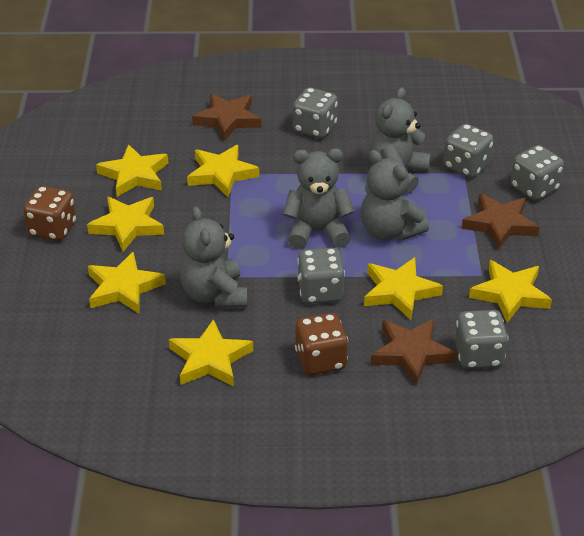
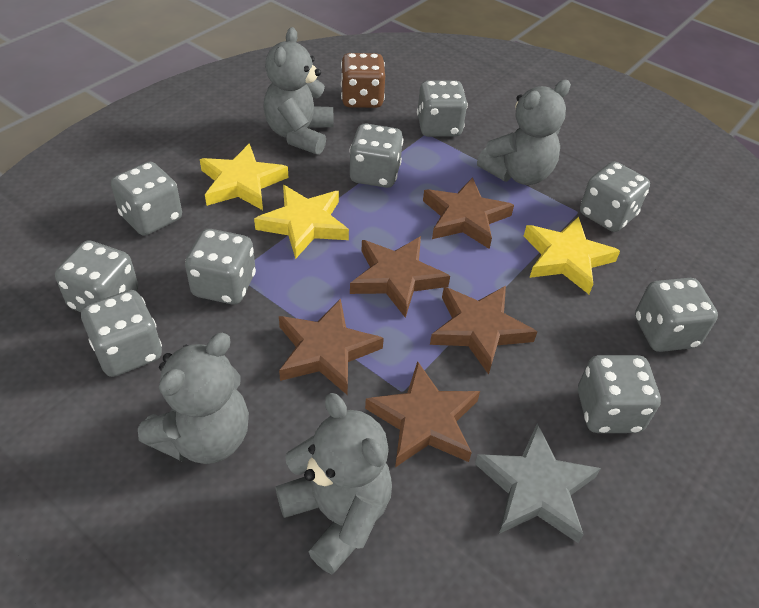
brown dice: [23,186,76,241] [295,313,348,375] = 2 -> [341,53,385,108] = 1
brown star: [192,93,261,141] [371,319,456,386] [462,193,539,250] = 3 -> [279,299,384,395] [350,236,450,318] [365,361,480,467] [423,177,514,249] [430,286,537,375] = 5
grey dice: [293,88,338,138] [297,248,345,304] [443,124,494,178] [455,310,508,369] [511,145,564,201] = 5 -> [55,240,138,312] [81,290,162,377] [111,162,182,236] [185,229,256,305] [349,123,403,188] [417,80,468,137] [578,355,661,433] [580,162,650,232] [635,278,718,352] = 9
grey star: none = 0 -> [475,423,601,543] = 1
yellow star: [87,197,164,252] [88,252,166,314] [96,144,168,197] [169,319,253,386] [187,145,259,197] [364,257,443,320] [469,260,552,323] = 7 -> [200,143,288,210] [254,185,349,259] [524,217,620,294] = 3

